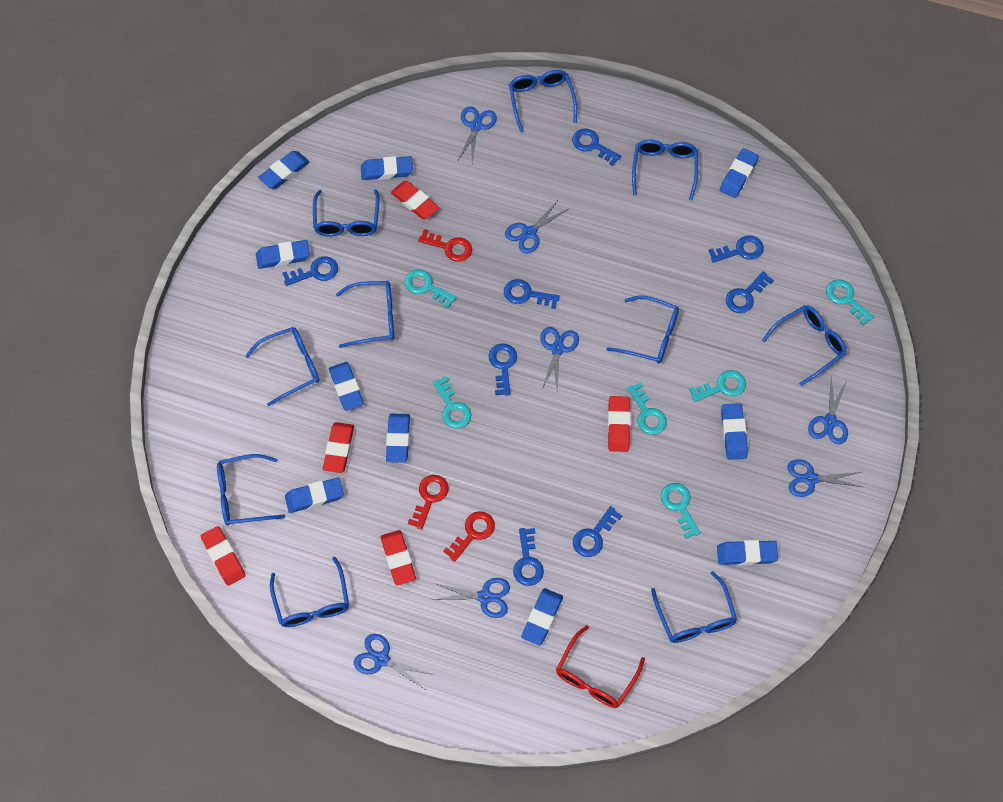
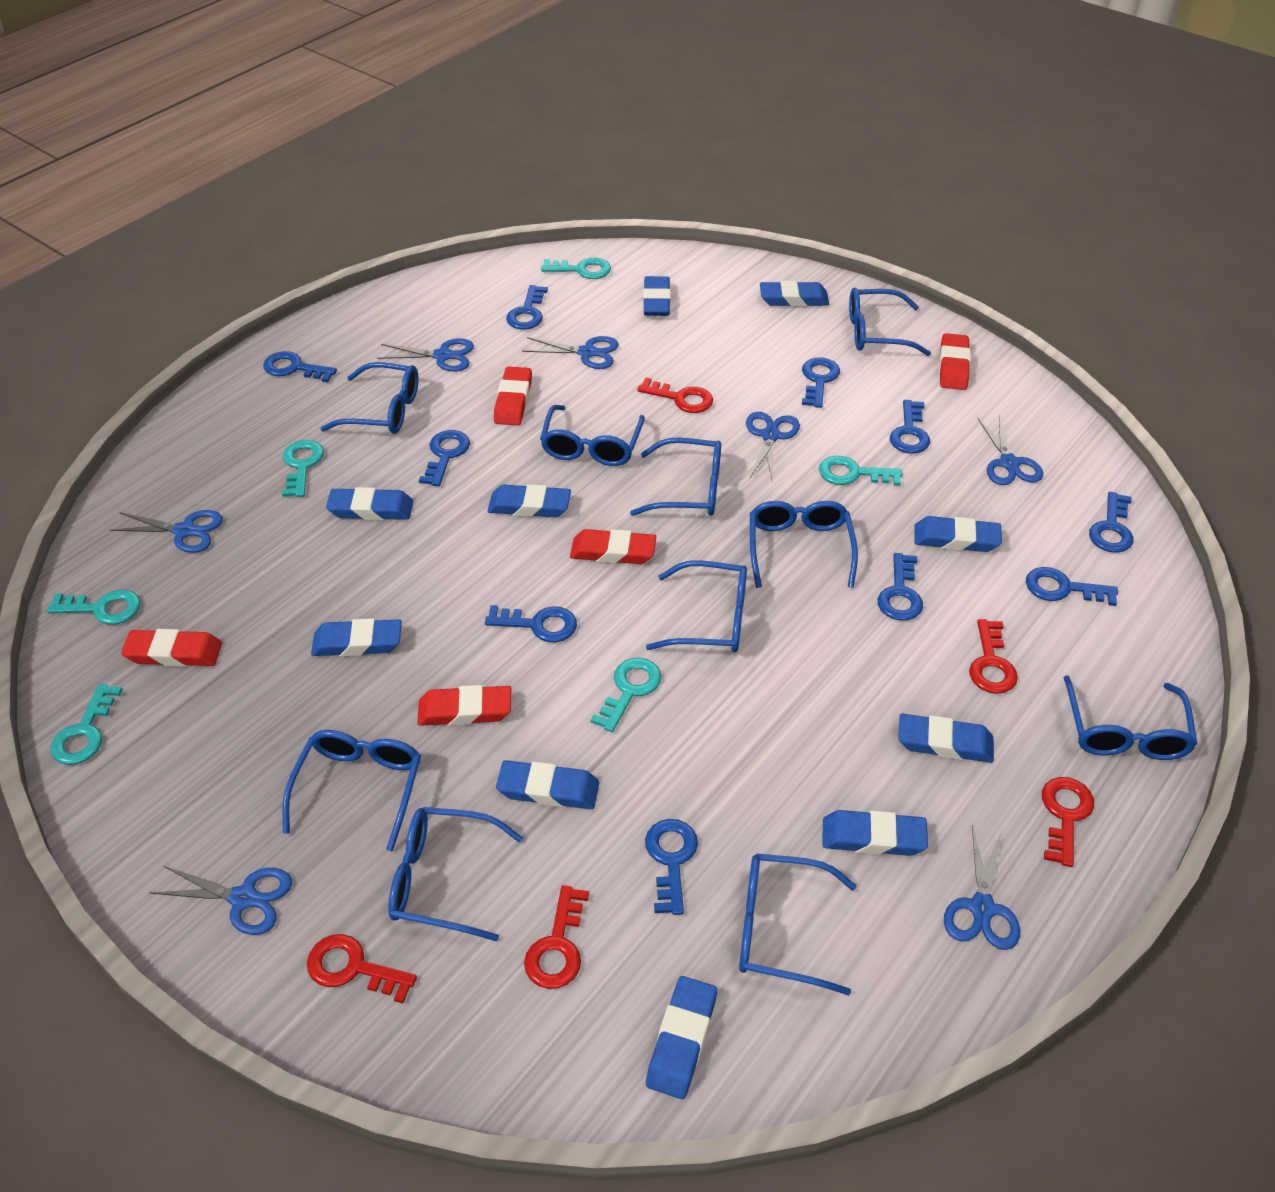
blue key: [282,256,338,286] [489,343,517,396] [504,279,560,309] [513,528,544,586] [572,129,621,166] [573,506,622,557] [709,235,764,263] [726,271,774,313] = 8 -> [263,351,337,383] [419,430,470,486] [485,605,577,642] [506,285,548,330] [645,819,698,915] [802,358,840,408] [878,553,923,621] [890,400,930,454] [1026,567,1118,606] [1089,492,1133,553] = 10
red glasses: [556,625,645,708] = 1 -> none = 0
red key: [408,475,449,530] [418,229,472,262] [443,511,495,562] = 3 -> [307,934,417,1003] [524,885,589,989] [637,378,713,413] [969,619,1018,694] [1042,777,1094,867] = 5

